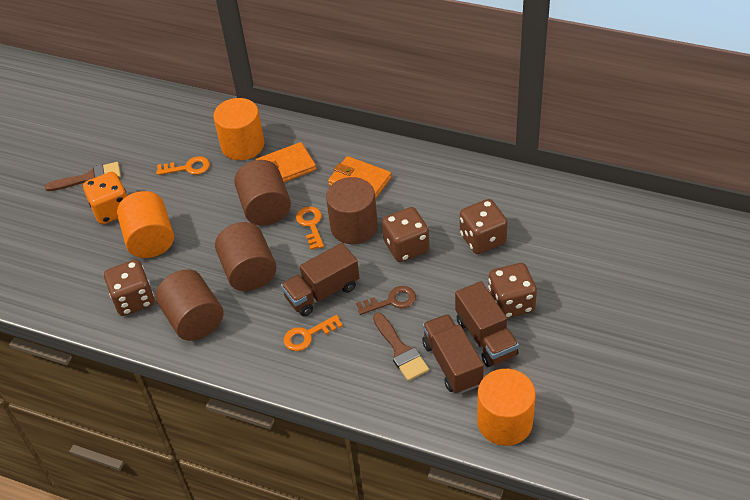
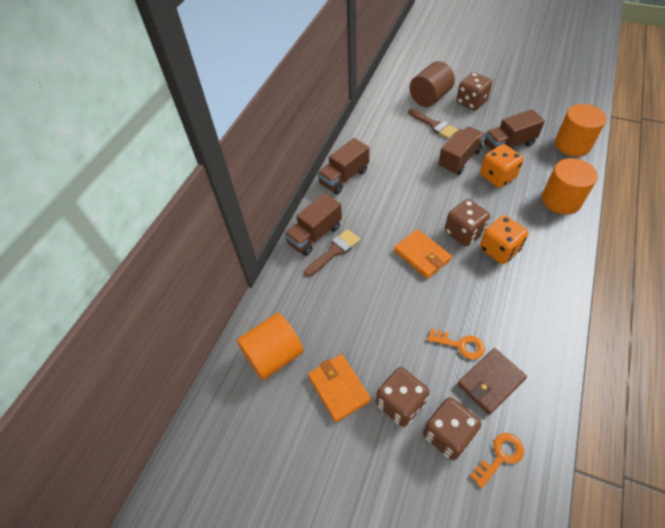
brown cylinder: [156,269,224,341] [215,222,277,291] [234,160,291,226] [326,177,378,244] = 4 -> [409,61,455,107] = 1
brown key: [356,286,416,315] = 1 -> none = 0
brown truck: [281,243,360,316] [422,314,484,394] [455,281,519,367] = 3 -> [284,193,342,256] [317,138,369,194] [438,126,485,175] [484,109,545,151] = 4
brown wallet: none = 0 -> [457,348,527,415] = 1
orange dice: [83,172,127,224] = 1 -> [480,144,524,188] [480,215,529,264] = 2
orange key: [156,156,210,175] [284,315,343,351] [296,206,324,250] = 3 -> [428,328,485,360] [470,433,524,488] = 2

